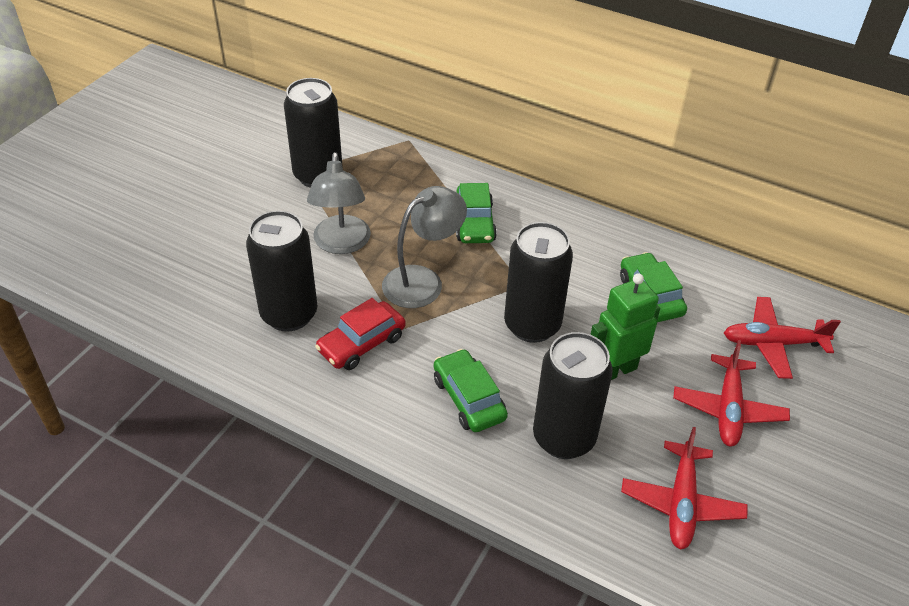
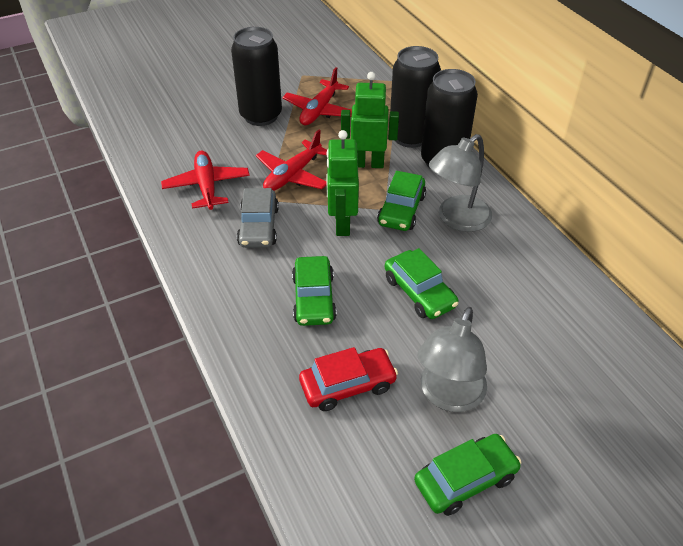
black can: [246,211,317,332] [284,78,343,188] [504,222,573,343] [533,332,613,459] = 4 -> [231,27,282,126] [390,46,441,148] [421,69,478,169] = 3
green car: [434,349,508,432] [456,183,497,243] [620,252,687,322] = 3 -> [292,256,337,326] [377,171,426,231] [385,248,458,319] [414,434,521,516] = 4
green robot: [590,273,660,380] = 1 -> [327,130,359,236] [341,72,399,168] = 2
grey car: none = 0 -> [237,188,279,248] = 1

